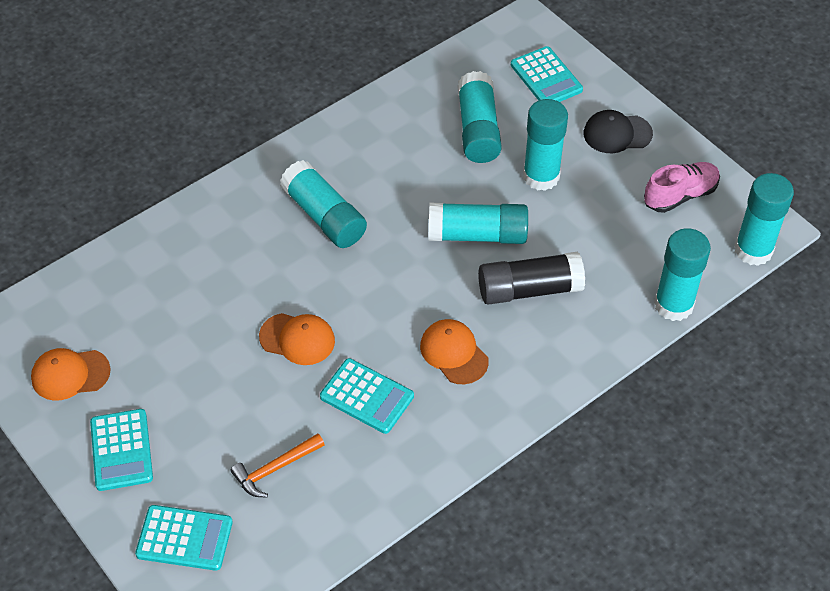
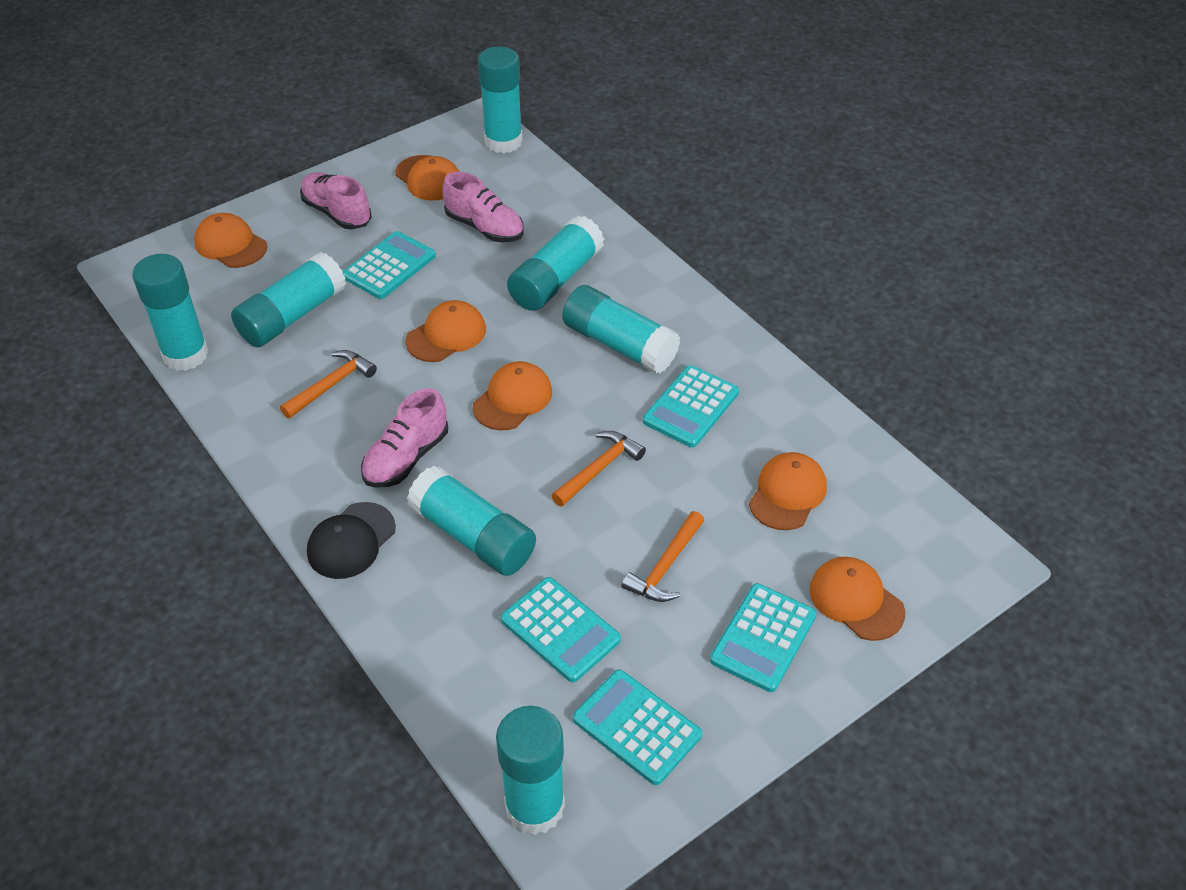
black glue stick: [478,252,585,305] = 1 -> none = 0
orange cap: [31,348,111,401] [259,313,335,365] [420,319,489,384] = 3 -> [194,213,267,268] [396,155,459,201] [405,300,486,362] [473,361,552,430] [749,452,827,530] [809,557,905,641] = 6
orange hammer: [230,433,325,497] = 1 -> [280,350,377,418] [551,431,646,506] [621,511,705,602] = 3
pink shoe: [644,162,720,213] = 1 -> [300,172,372,229] [361,388,448,488] [442,172,524,242] = 3
turquoise calculator: [90,409,153,491] [135,505,233,571] [320,358,414,434] [511,46,583,102] = 4 -> [343,231,436,299] [501,577,621,682] [573,669,702,785] [643,365,739,447] [710,583,817,692] = 5
turquoise glue stick: [280,160,367,248] [429,203,528,244] [457,71,502,163] [523,99,568,191] [654,228,711,321] [735,173,794,266] = 6 -> [132,254,209,371] [231,252,346,347] [407,466,536,576] [478,46,523,153] [496,706,565,835] [507,215,604,311] [562,285,680,374] = 7

